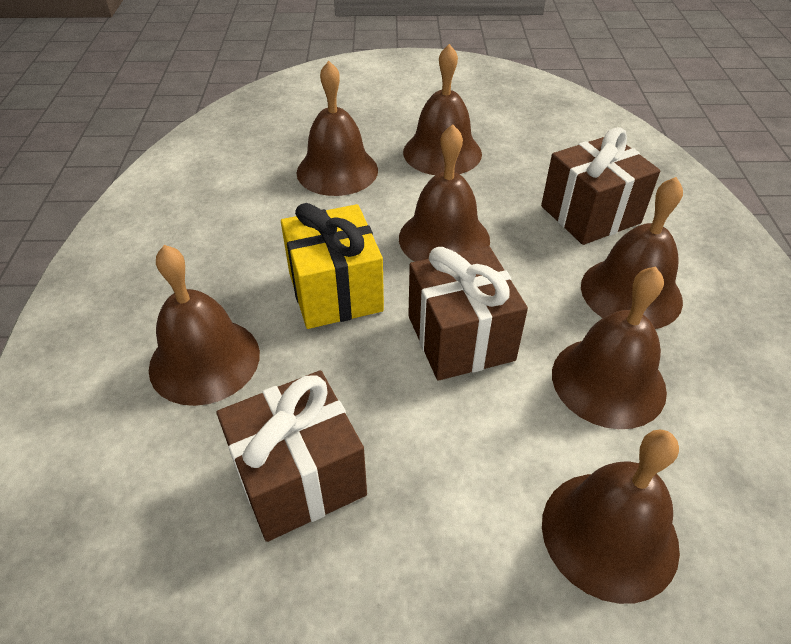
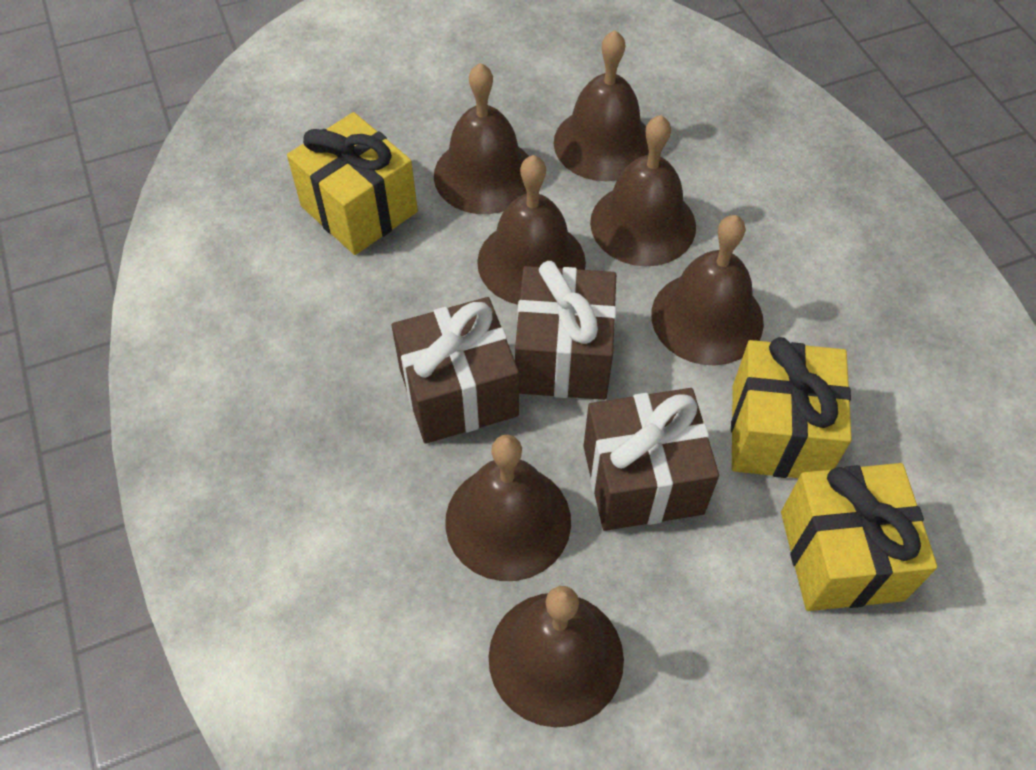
yellow gift: [281,203,384,329] = 1 -> [287,112,418,255] [731,337,852,478] [781,463,937,611] = 3

